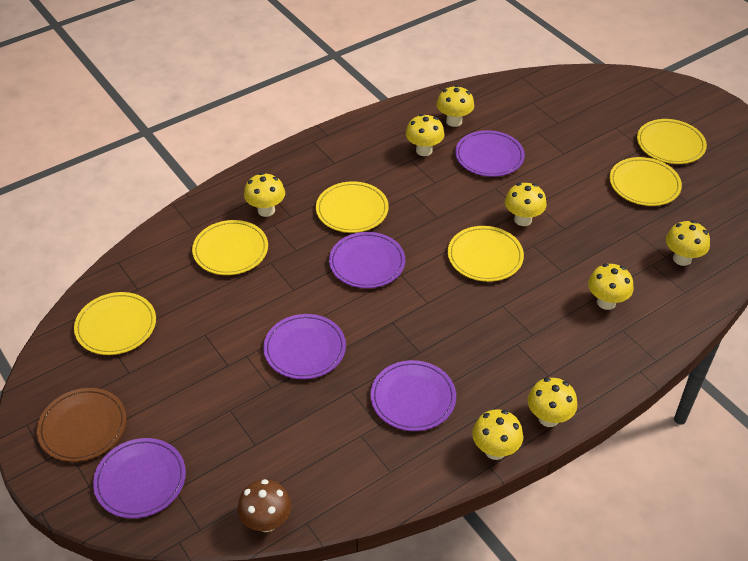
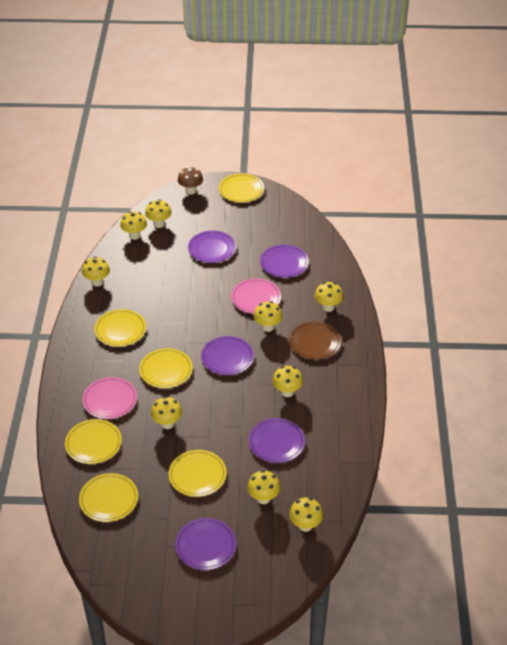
pink plate: none = 0 -> [82,377,137,419] [231,278,281,314] = 2
yellow mushroom: [244,173,285,217] [406,114,444,156] [437,85,474,127] [472,409,523,460] [505,183,547,226] [528,378,577,427] [588,264,633,310] [666,221,710,266] = 8 -> [82,257,110,287] [120,211,147,240] [145,199,172,228] [151,396,182,429] [247,470,280,504] [254,301,283,332] [272,366,303,397] [289,497,323,532] [315,282,343,312] = 9

